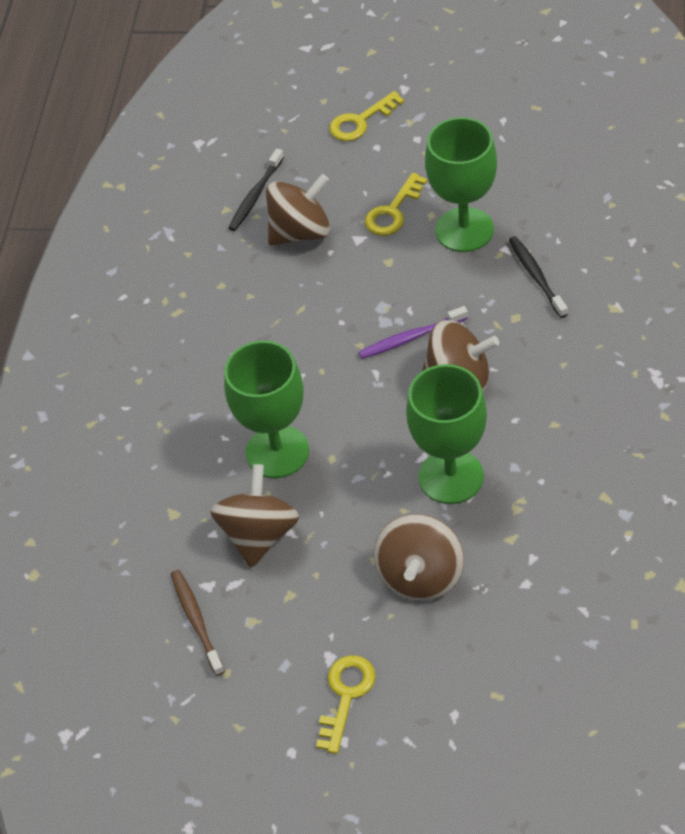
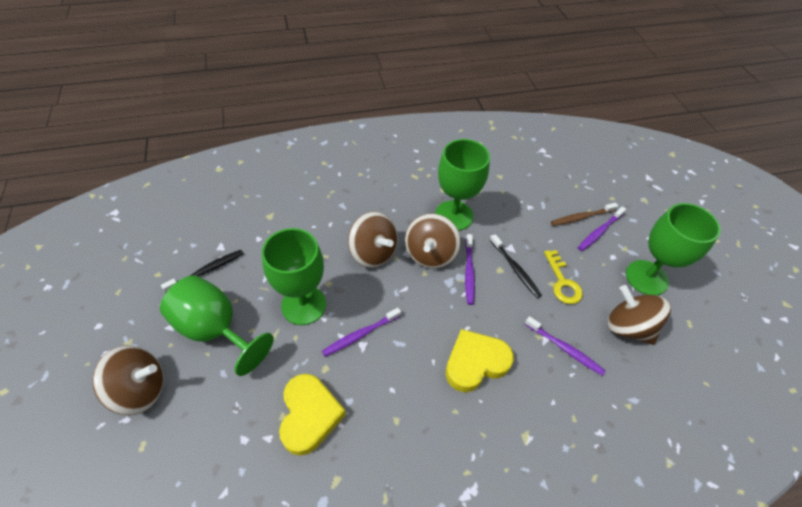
green goblet: [224,341,309,478] [406,364,487,504] [425,117,497,252] = 3 -> [160,275,274,376] [262,228,326,325] [435,139,490,231] [626,203,721,295] = 4
purple toothbrush: [359,306,468,359] = 1 -> [322,308,401,357] [465,234,475,305] [525,316,606,376] [578,207,626,251] = 4
yellow heart: none = 0 -> [279,374,346,456] [445,329,514,392] = 2
yellow key: [316,655,376,754] [329,91,404,141] [365,173,427,236] = 3 -> [544,250,583,304] = 1

